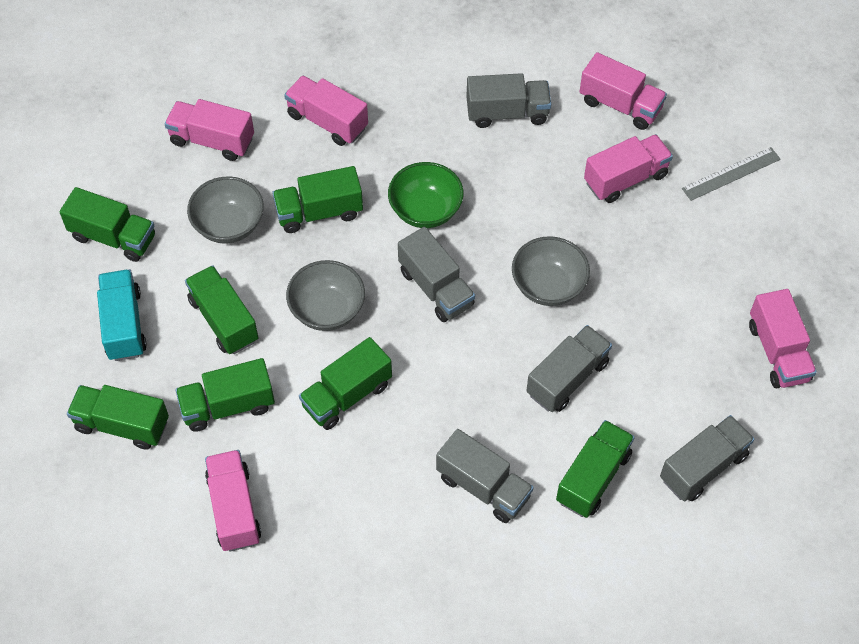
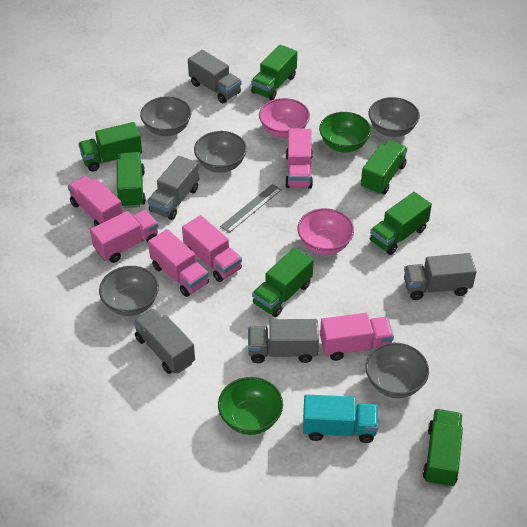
green bowl: [388,162,464,228] = 1 -> [218,377,283,435] [319,112,371,152] = 2
grey bowl: [187,176,264,244] [286,260,365,331] [512,236,590,306] = 3 -> [99,266,159,316] [140,96,191,136] [194,131,247,173] [365,343,429,398] [369,97,420,137] = 5
pink bowl: none = 0 -> [259,98,310,138] [297,208,354,255] = 2

